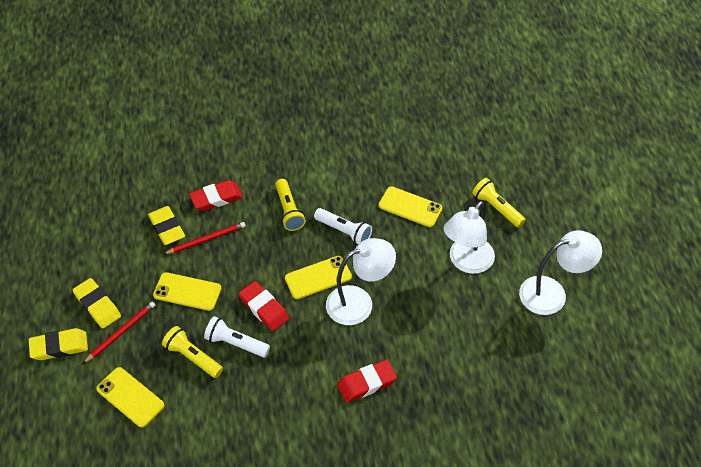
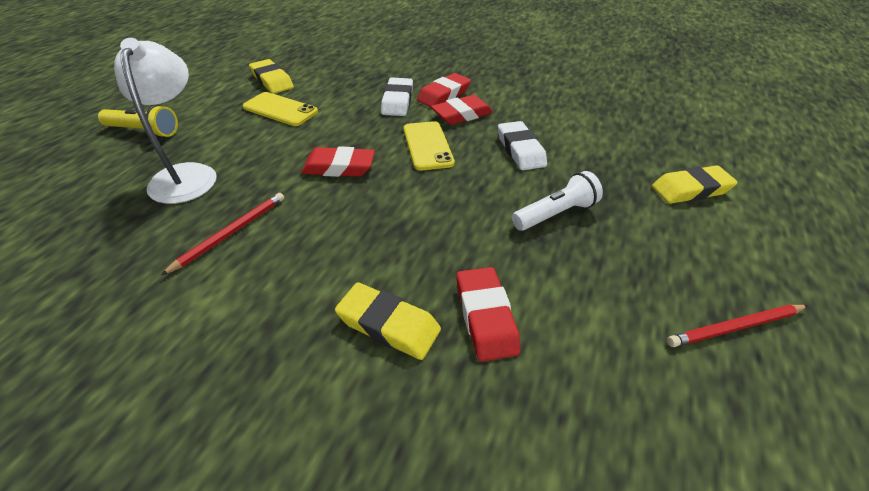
red eraser: [189,180,243,211] [239,281,289,331] [337,360,397,403] = 3 -> [301,146,375,177] [417,73,471,107] [431,95,493,125] [456,267,521,362] = 4
white eraser: none = 0 -> [381,77,413,116] [498,121,547,170] = 2
white flashlight: [204,316,270,358] [314,208,372,245] = 2 -> [512,171,603,231] = 1
white lamp: [326,238,396,325] [444,201,495,274] [519,230,602,315] = 3 -> [114,38,217,204] = 1
yellow flashlight: [162,326,223,378] [275,179,306,231] [472,178,526,228] = 3 -> [98,105,178,138] = 1
yellow phone: [96,367,164,427] [153,272,221,311] [285,256,352,299] [379,186,442,227] = 4 -> [242,92,318,126] [404,121,455,170] = 2

